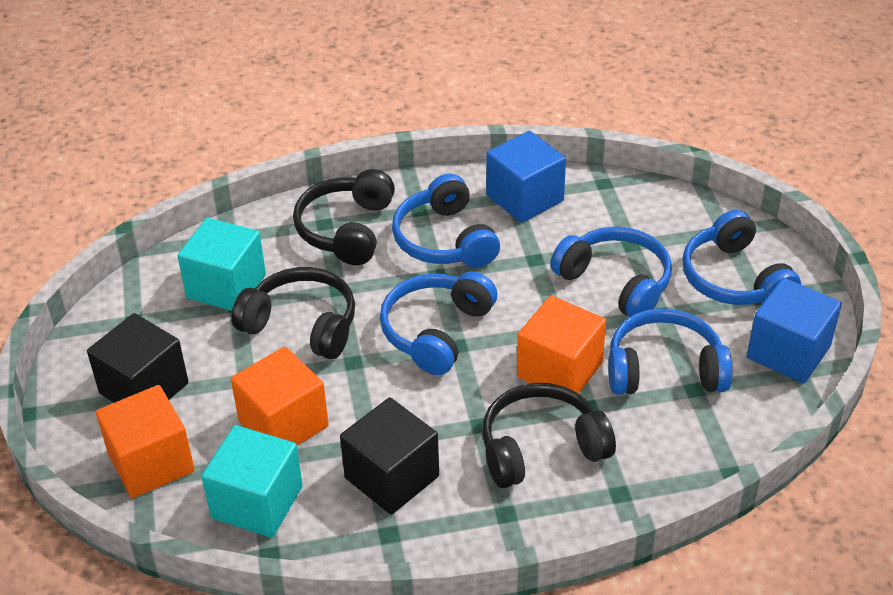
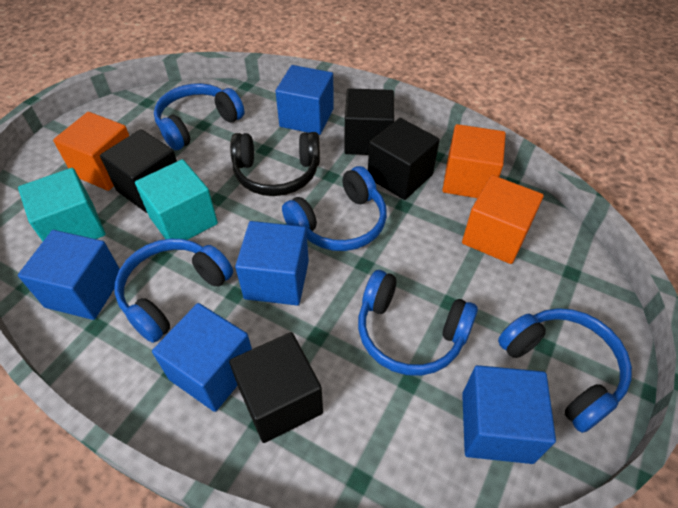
black cube: [87,313,189,403] [340,397,439,515] = 2 -> [100,129,177,213] [229,332,323,443] [344,88,394,155] [368,118,440,200] = 4
black headphones: [231,267,355,360] [293,169,395,265] [482,383,616,488] = 3 -> [230,132,320,196] = 1
blue cube: [486,131,566,223] [747,278,842,383] = 2 -> [18,230,120,320] [152,303,252,412] [235,221,309,305] [275,65,334,135] [462,365,556,464] = 5

